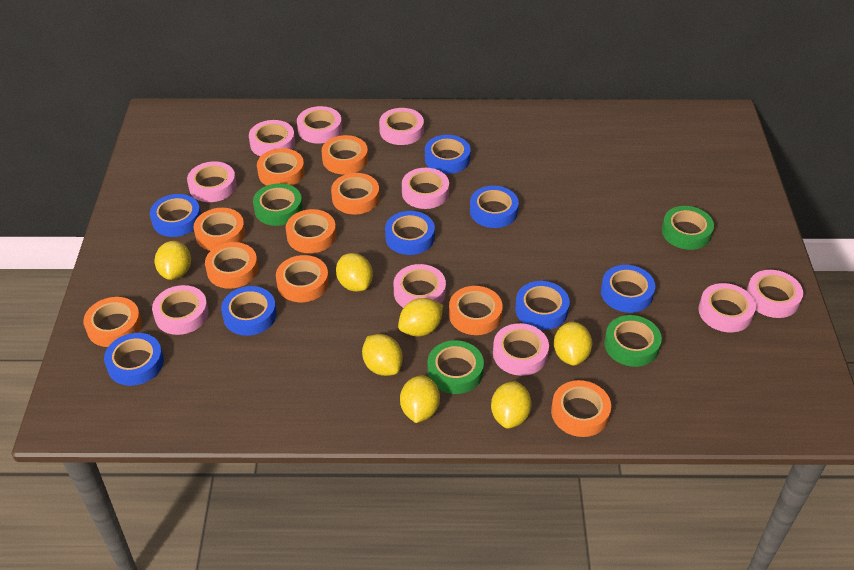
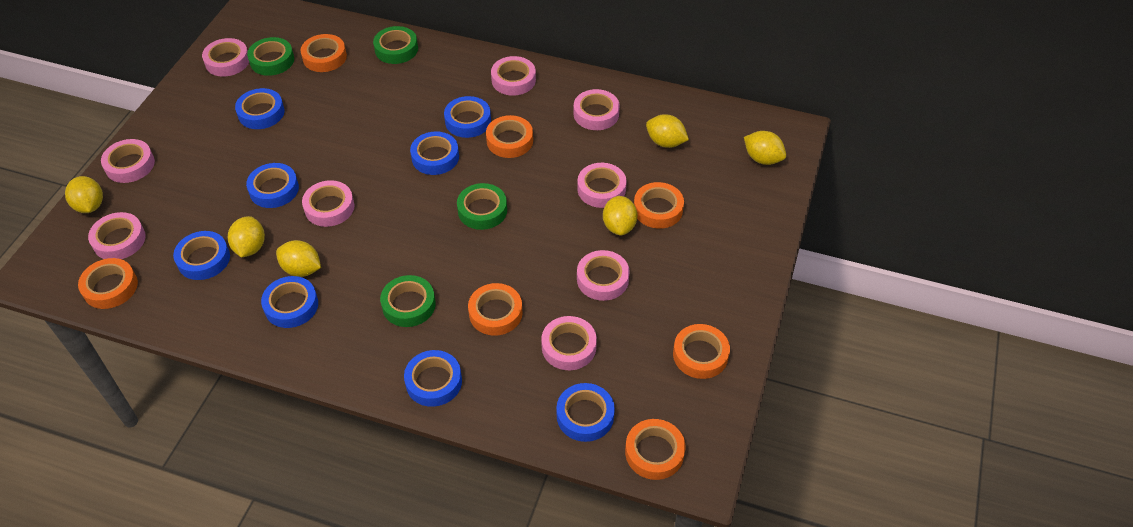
orange tape: [83,297,142,347] [194,208,245,251] [205,242,258,289] [257,148,305,186] [276,255,329,302] [286,209,336,253] [322,135,368,174] [331,173,380,214] [449,286,503,335] [551,380,611,437] = 10 -> [78,258,138,309] [301,34,347,72] [468,283,522,336] [486,115,533,158] [625,419,686,480] [634,182,684,229] [673,324,730,379] = 7
pink tape: [152,285,209,335] [187,161,237,202] [249,120,295,156] [297,106,342,144] [379,108,424,145] [394,264,446,308] [402,168,449,209] [493,323,549,376] [698,283,756,332] [746,270,803,318] = 10 -> [88,212,146,259] [101,139,155,183] [202,38,249,77] [302,180,354,227] [491,56,536,96] [541,316,597,370] [574,89,620,130] [577,163,627,208] [577,250,630,301] = 9
yellow lemon: [154,241,191,280] [336,253,373,292] [362,334,403,376] [398,298,443,336] [400,375,440,423] [491,381,532,429] [554,321,592,366] = 7 -> [65,176,103,213] [228,216,265,258] [276,240,321,277] [603,196,637,235] [646,114,689,148] [744,131,786,165] = 6

